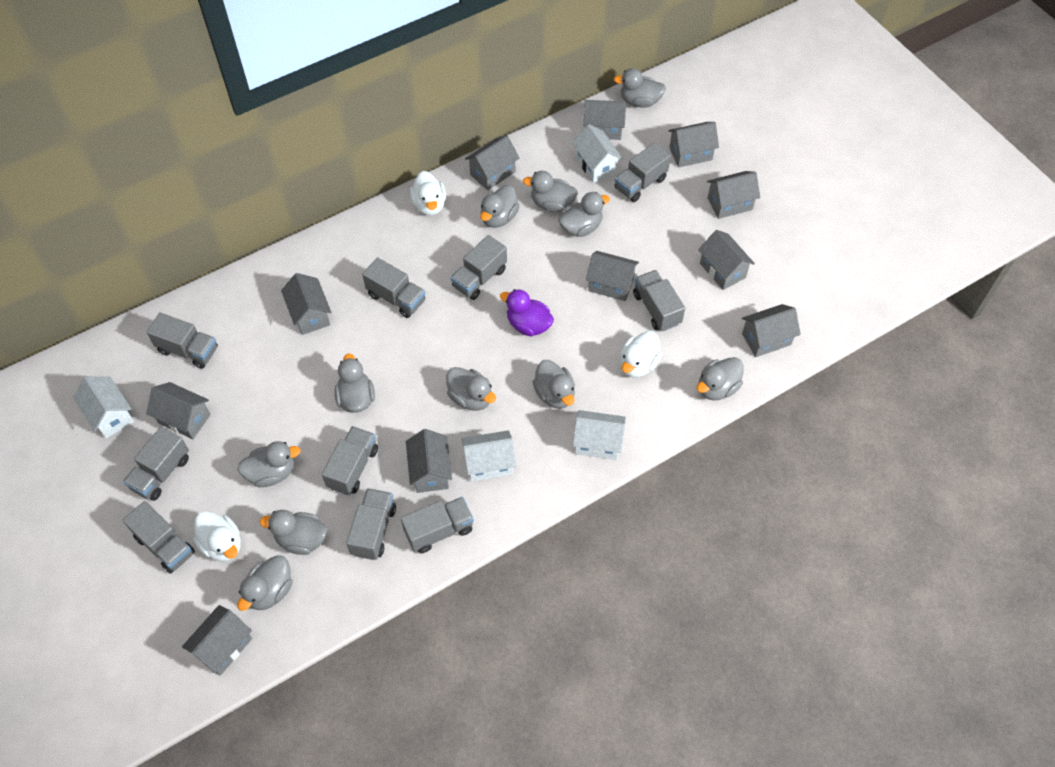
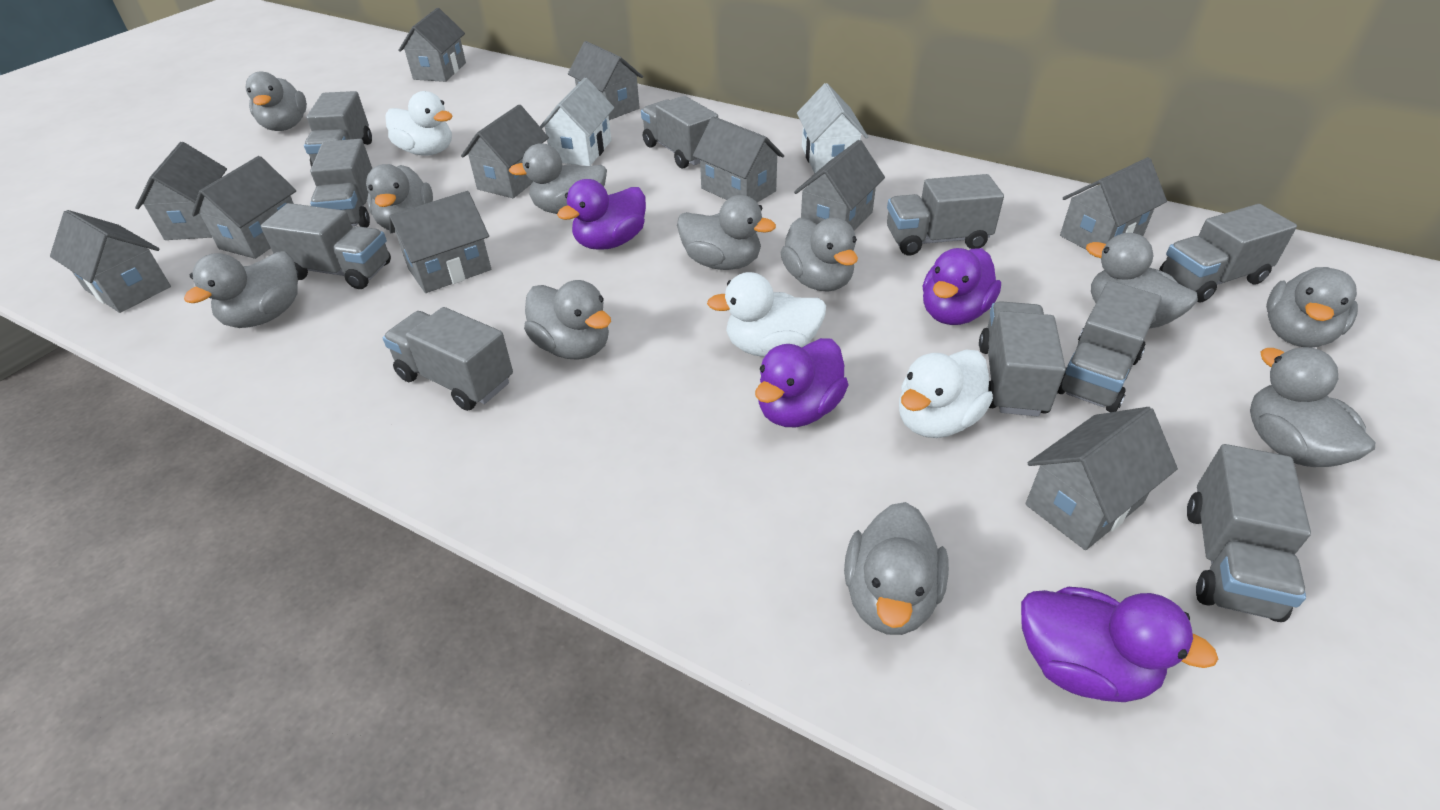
purple duck: [500,289,554,336] = 1 -> [557,179,646,250] [755,338,849,427] [923,248,1001,325] [1021,587,1218,702] = 4
white house: [73,376,134,438] [461,430,516,482] [572,124,623,183] [573,410,626,460] = 4 -> [540,78,614,166] [797,83,868,174] = 2

